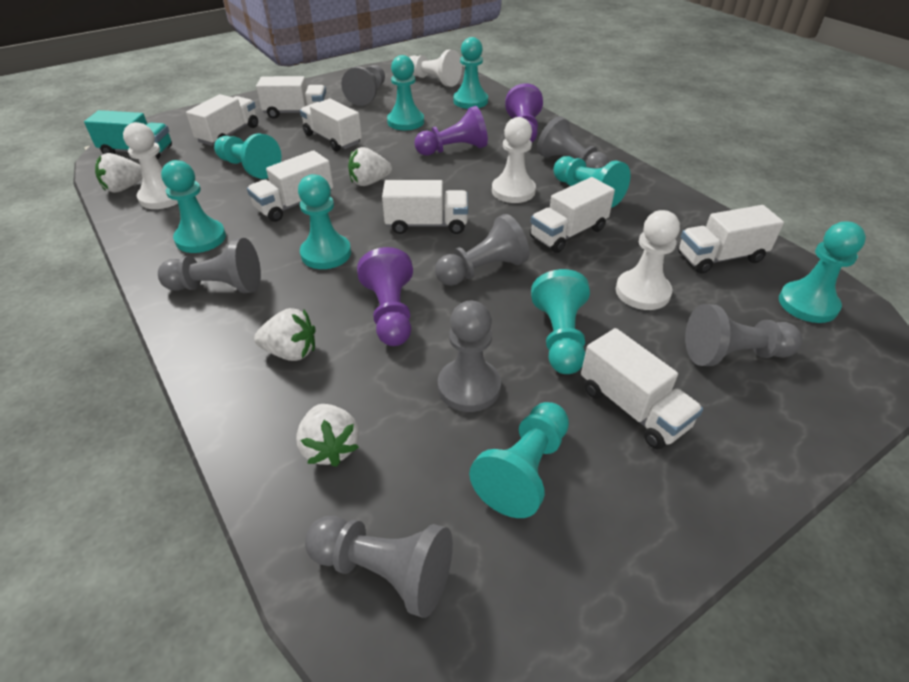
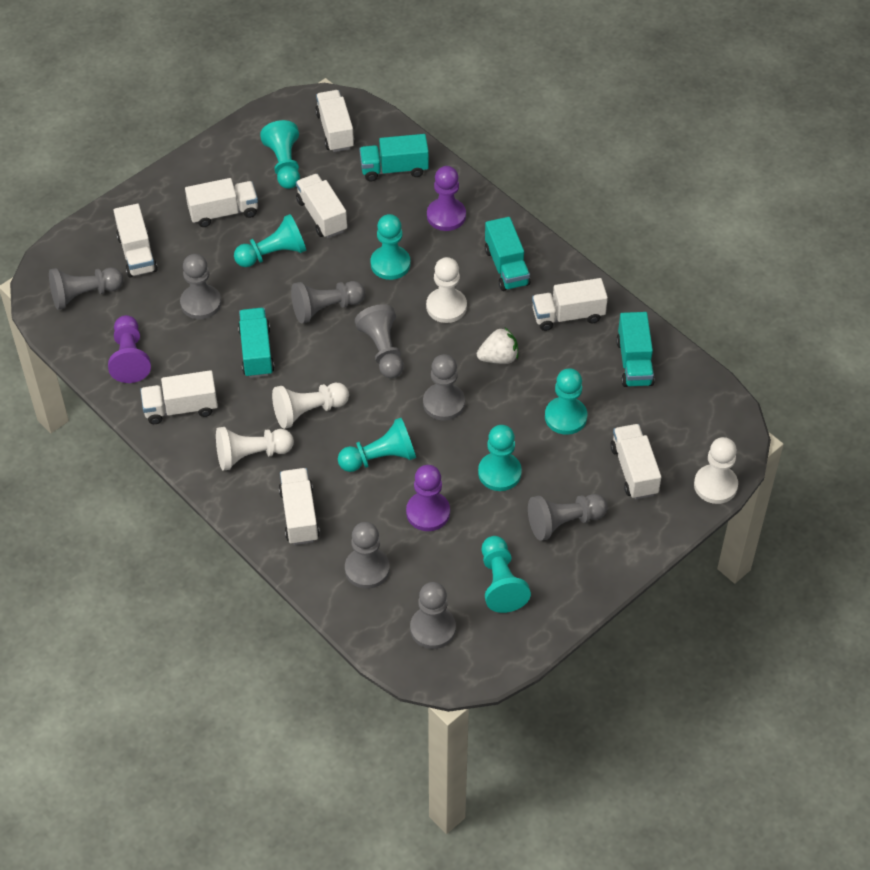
grey pawn: [158,238,261,293] [305,516,453,618] [341,65,385,106] [435,214,529,286] [438,301,501,412] [537,116,609,168] [685,304,803,366] = 7 -> [49,267,123,310] [180,254,221,319] [291,281,365,324] [345,522,390,589] [355,304,404,378] [410,582,456,649] [423,354,465,421] [528,494,608,541] = 8
turquoise pawn: [161,160,226,253] [214,133,281,179] [298,174,351,269] [387,55,424,130] [453,37,488,109] [469,402,569,518] [531,269,590,374] [553,156,630,208] [779,221,866,323] = 9 -> [234,214,306,267] [260,120,300,189] [338,418,416,472] [370,214,411,280] [478,425,522,491] [482,536,531,613] [545,368,587,435] = 7
turquoise truck: [84,110,172,159] = 1 -> [238,308,275,378] [359,134,429,181] [485,217,530,291] [616,312,655,387] = 4
white strawberry: [95,153,143,193] [254,308,315,361] [296,404,359,467] [348,147,392,186] = 4 -> [477,328,518,364] = 1

